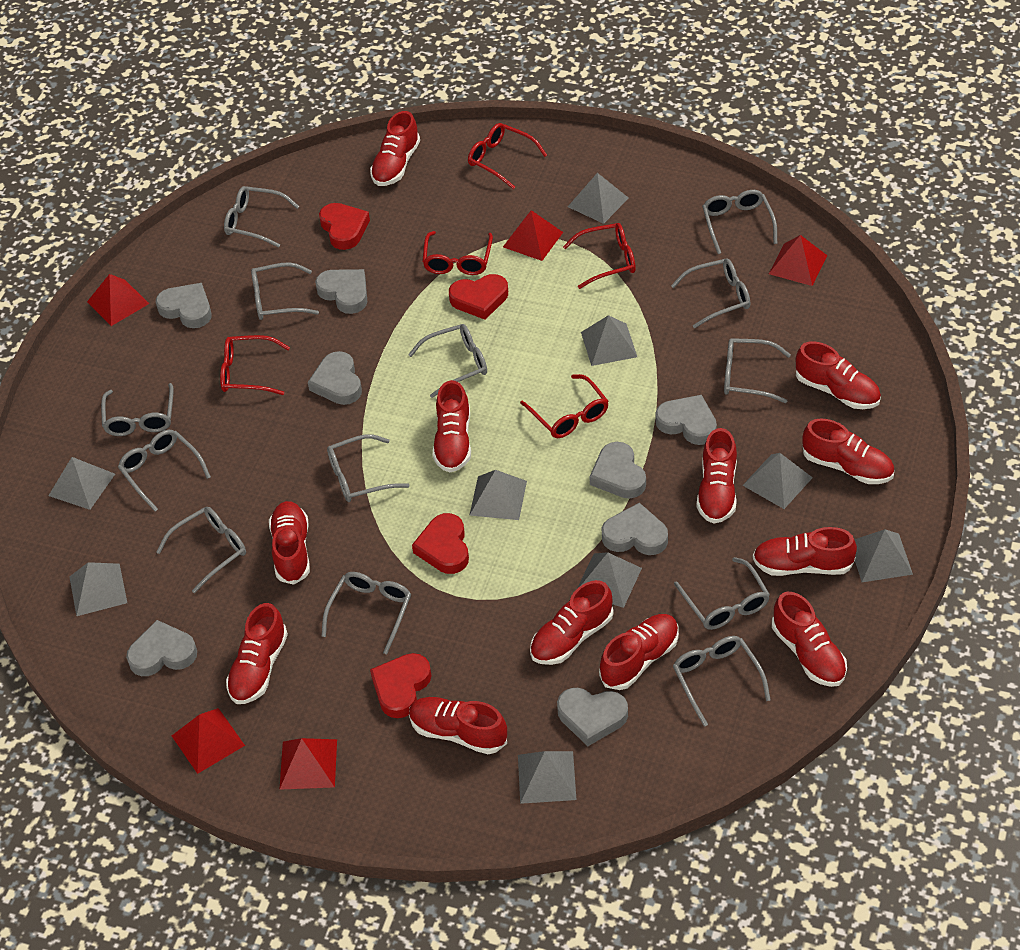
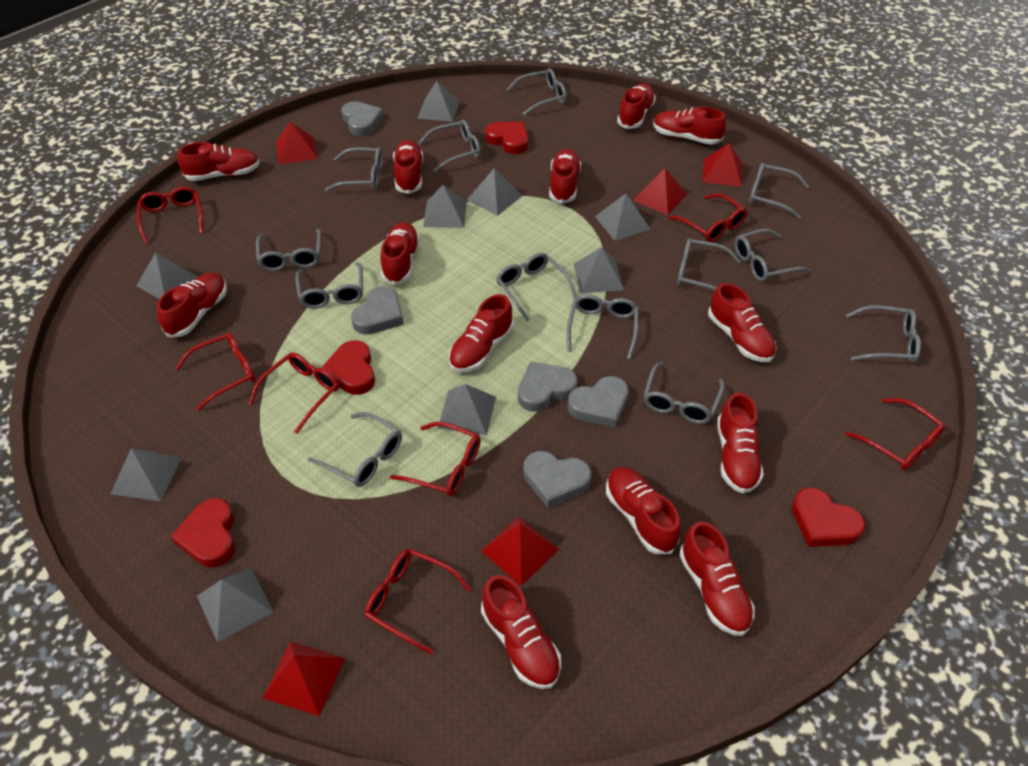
grey heart: [126,620,197,676] [156,283,212,328] [308,351,362,405] [315,269,367,314] [557,688,628,746] [590,442,646,498] [602,503,668,555] [656,395,717,445] = 8 -> [341,101,383,136] [351,286,404,335] [518,362,577,412] [523,451,591,508] [568,376,629,427] = 5
red glasses: [220,335,290,395] [422,231,493,275] [468,123,547,189] [520,374,609,438] [563,223,636,289] = 5 -> [137,186,203,244] [175,333,255,411] [249,352,339,434] [365,548,471,655] [390,422,481,496] [668,193,747,242] [845,398,946,470] = 7
red shoe: [226,603,288,704] [269,501,310,585] [370,111,420,186] [409,697,507,754] [433,380,471,472] [530,580,614,665] [599,614,679,690] [697,428,737,524] [753,527,857,576] [772,592,847,687] [796,341,881,409] [802,419,894,484] = 12 -> [157,272,227,337] [178,142,260,181] [381,222,420,285] [393,140,423,194] [449,294,514,373] [481,575,561,689] [549,149,581,204] [606,467,681,554] [617,83,656,129] [653,107,726,145] [679,521,755,636] [708,283,777,362] [717,392,764,494] = 13

